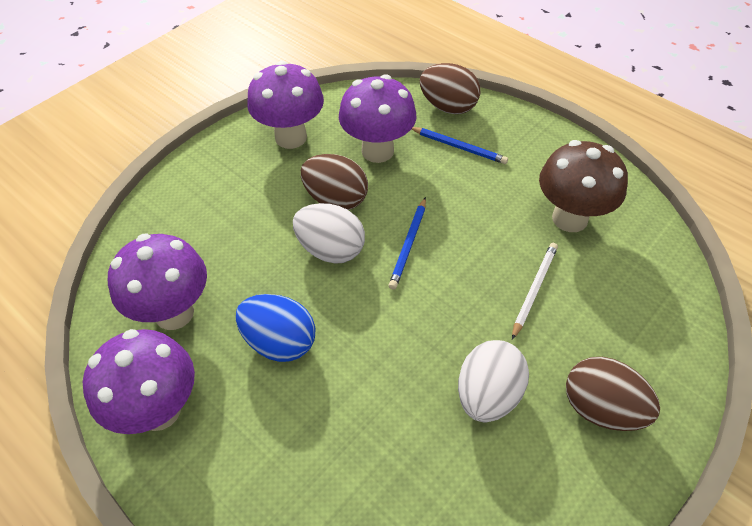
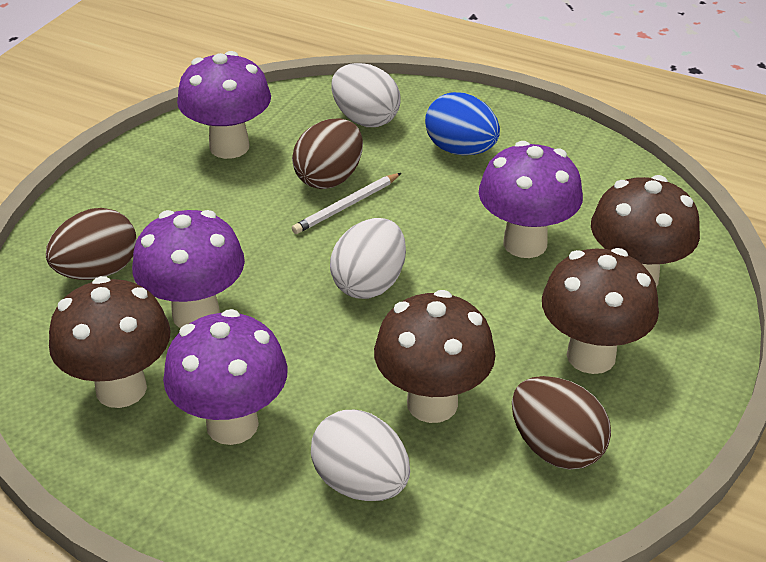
blue pencil: [388,197,426,290] [412,127,508,164] = 2 -> none = 0
brown mushroom: [539,140,628,232] = 1 -> [49,276,171,408] [374,290,495,423] [542,248,659,374] [591,175,700,287] = 4
white egg: [293,203,365,264] [458,340,529,422] = 2 -> [311,410,410,501] [330,218,406,299] [332,63,400,127] = 3

